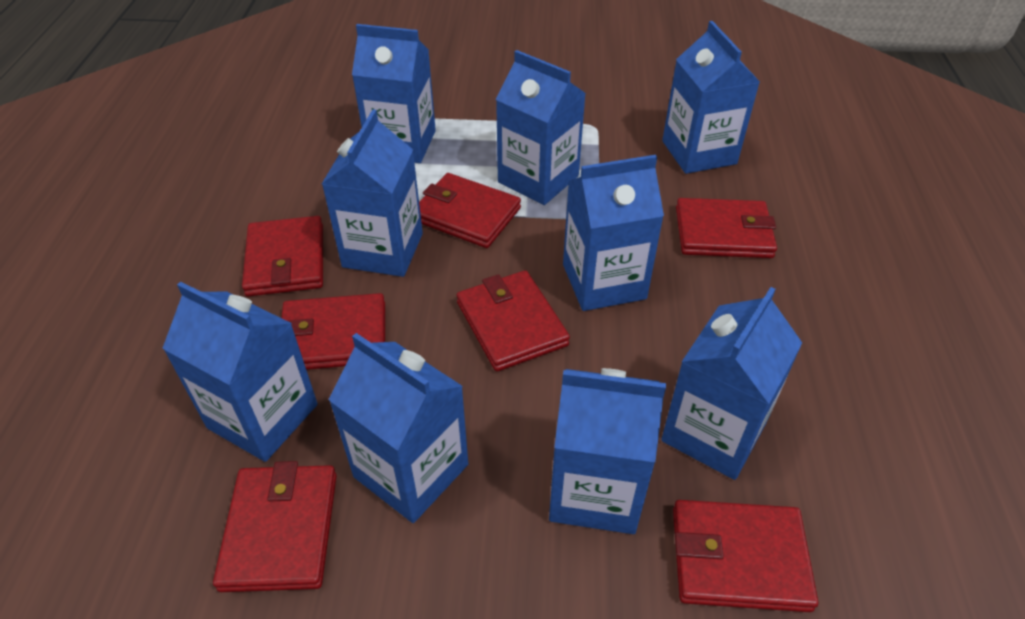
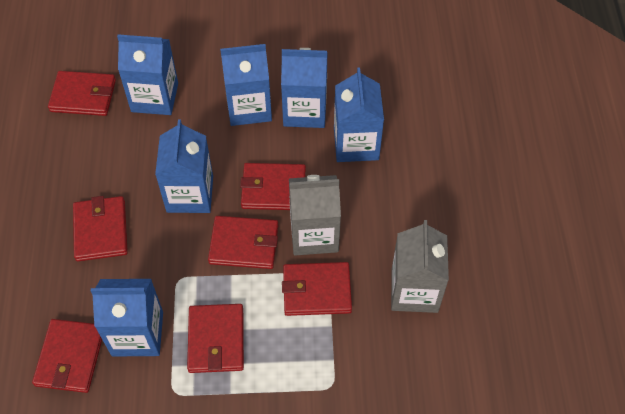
blue carton: [162,282,318,462] [322,109,423,277] [328,333,468,523] [352,24,436,163] [496,50,586,205] [549,368,666,534] [563,155,664,311] [661,287,802,480] [662,21,760,174] = 9 -> [91,279,163,356] [117,34,178,115] [155,120,213,213] [220,44,272,126] [281,48,328,128] [334,68,384,162] = 6
grey carton: none = 0 -> [289,175,341,255] [391,220,449,313] = 2

